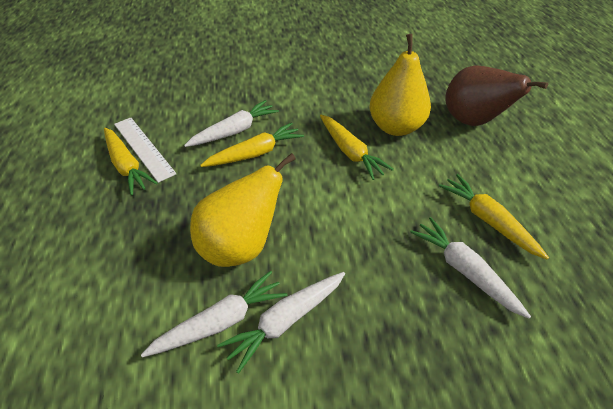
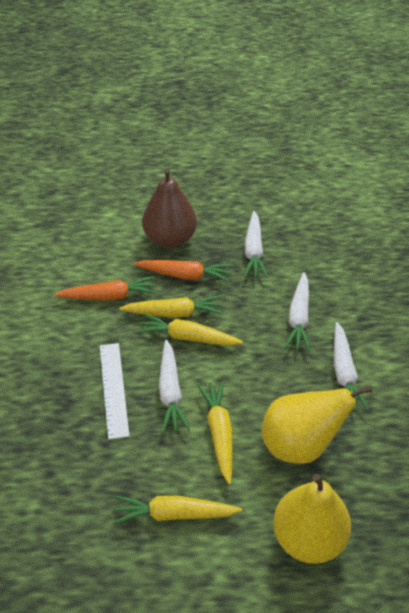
orange carrot: none = 0 -> [55,276,157,301] [134,260,232,282] = 2

